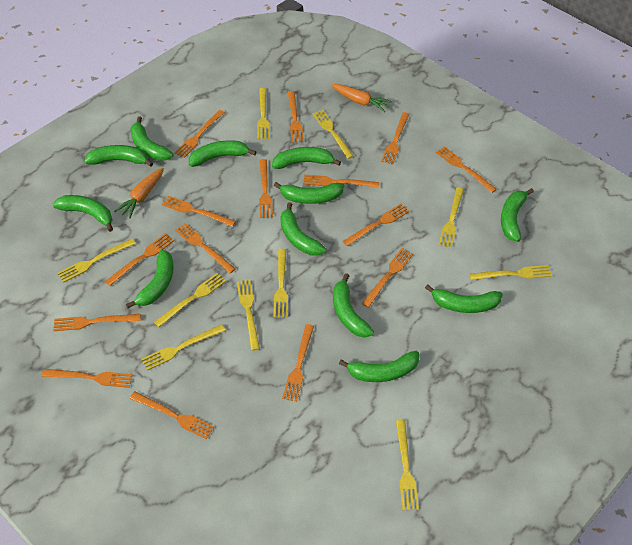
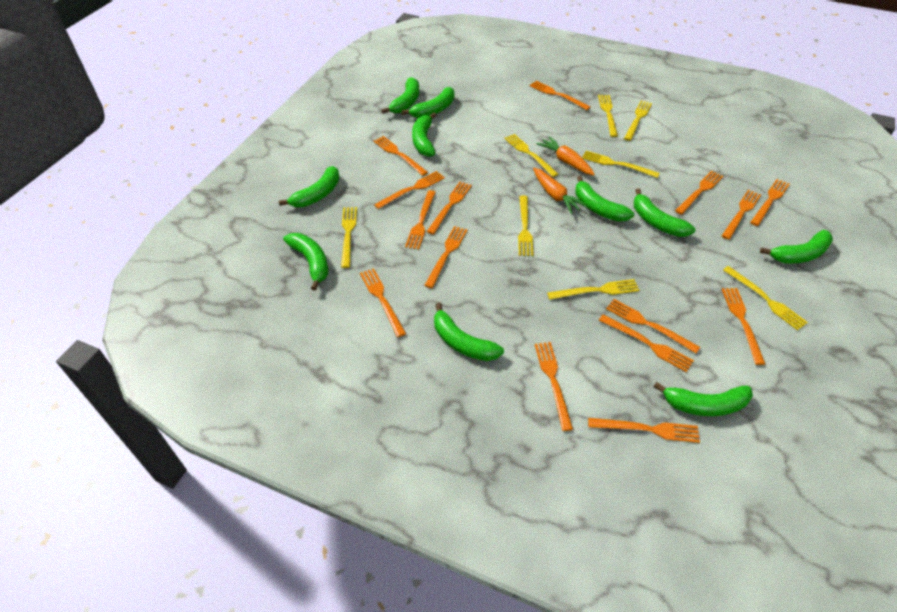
green banana: [53,195,113,232] [84,145,153,167] [126,250,174,308] [130,117,173,161] [189,140,256,167] [272,147,341,169] [274,182,344,204] [280,202,326,256] [333,273,374,337] [339,351,419,382] [425,285,503,313] [501,188,534,242] = 12 -> [279,166,340,207] [283,233,328,291] [381,77,419,114] [402,87,454,118] [412,112,436,157] [434,302,504,361] [575,176,634,222] [634,188,696,237] [653,382,753,416] [760,230,833,264] = 10
yellow fork: [58,238,136,283] [141,324,225,371] [154,273,226,327] [237,279,260,351] [257,88,269,139] [273,249,288,317] [313,110,354,159] [396,420,419,511] [438,187,464,248] [469,265,552,280] = 10 -> [341,207,357,268] [504,134,558,177] [518,195,534,256] [547,279,640,300] [582,151,660,178] [598,95,618,137] [624,101,652,141] [723,266,808,331] = 8

